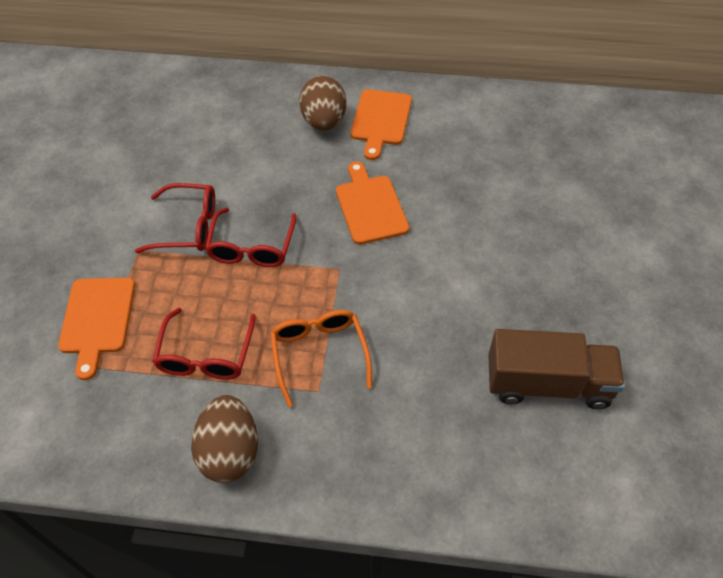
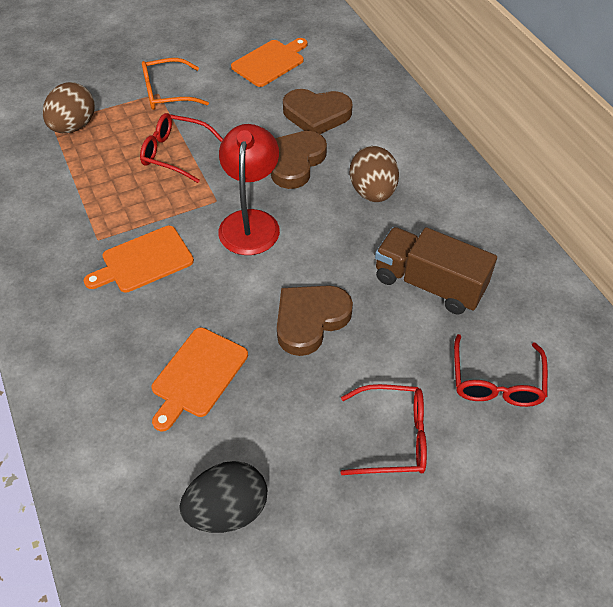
black egg: none = 0 -> [179,461,267,533] = 1
brown heart: none = 0 -> [270,131,327,189] [277,285,353,356] [283,89,352,134] = 3
red lamp: none = 0 -> [218,124,280,255] = 1

